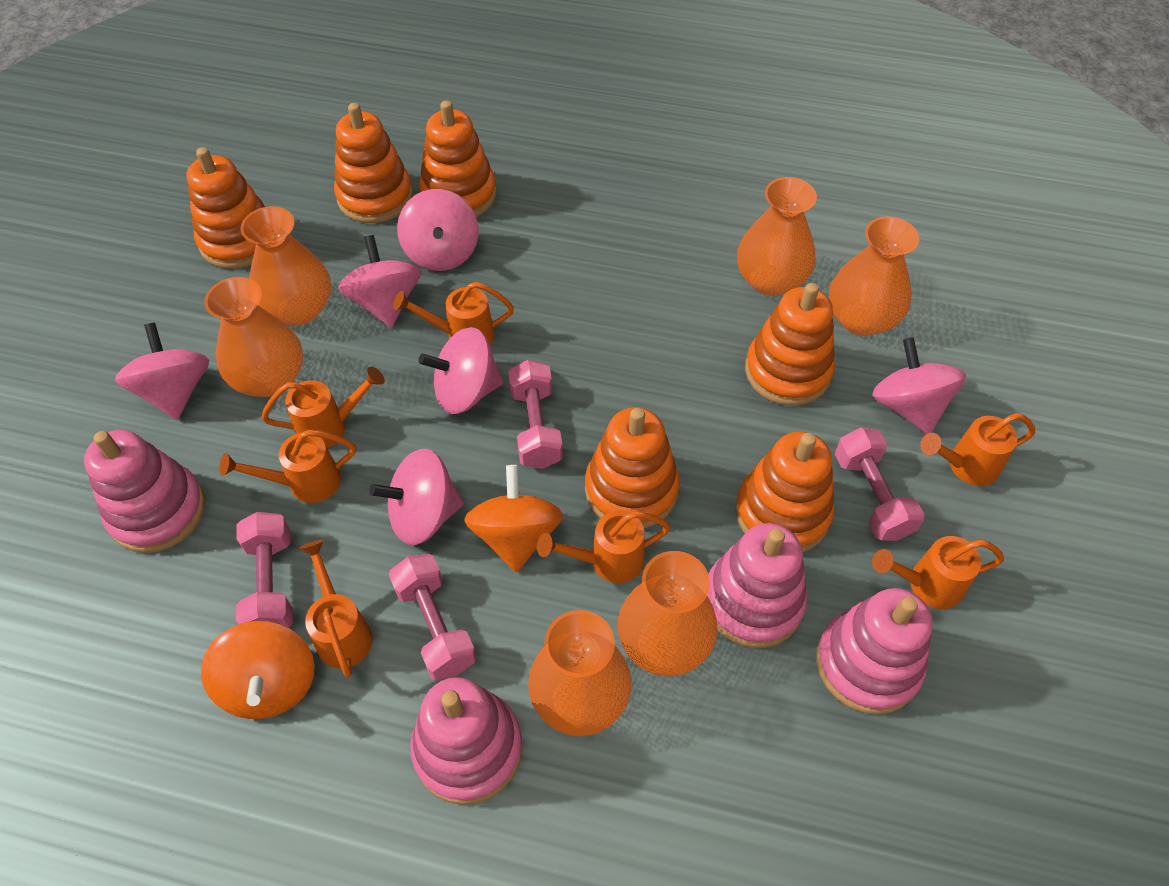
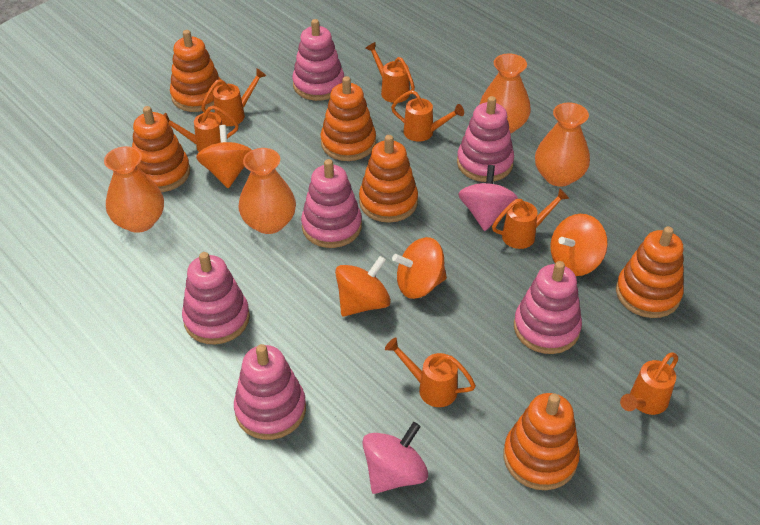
orange spinning top: [201,621,315,719] [464,465,563,572] = 2 -> [196,125,252,188] [335,256,391,317] [392,237,447,299] [550,214,608,276] = 4
orange vase: [204,277,303,397] [240,206,331,326] [528,610,632,736] [618,551,718,676] [737,177,817,296] [829,216,919,336] = 6 -> [104,146,164,233] [238,148,296,234] [479,54,531,134] [535,103,590,187] = 4
pink dumbbell: [236,512,293,628] [388,554,477,680] [508,360,563,469] [835,427,925,541] = 4 -> none = 0
pink spinning top: [115,323,209,420] [338,235,421,328] [369,449,464,545] [397,189,479,271] [418,327,503,414] [872,337,966,434] = 6 -> [363,422,428,494] [458,165,518,231] = 2
pink stacking toy: [84,430,205,553] [410,677,523,805] [707,523,807,648] [816,588,933,714] = 4 -> [182,252,250,345] [234,344,306,440] [292,19,344,101] [301,159,362,248] [457,96,514,182] [514,261,582,354] = 6

